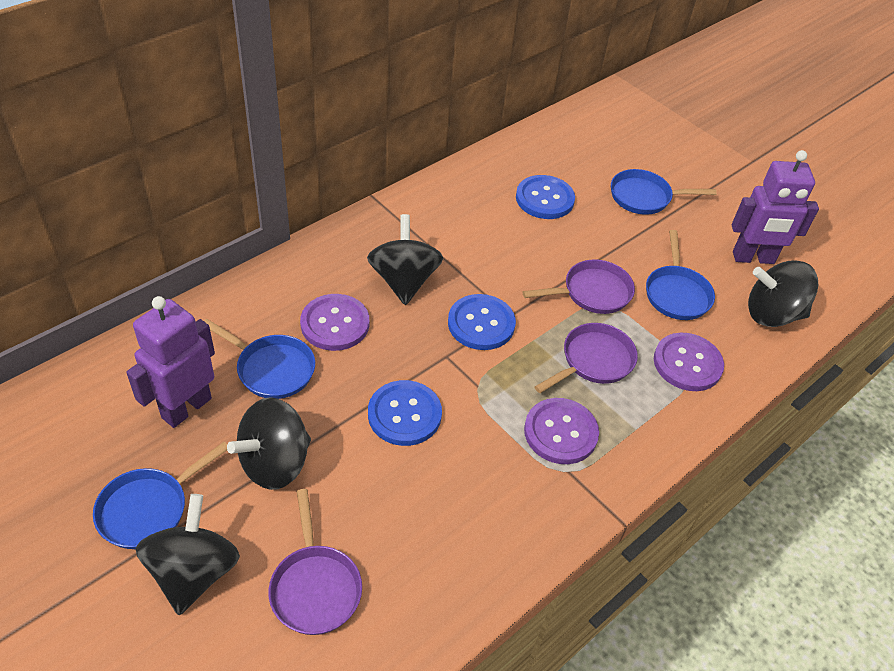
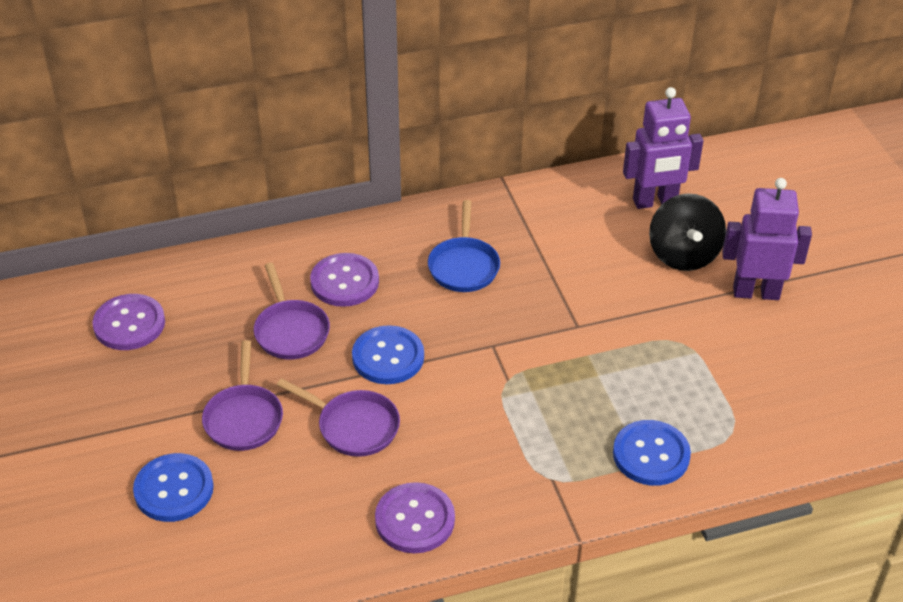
black spinning top: [136,494,240,615] [227,397,311,490] [367,214,443,305] [748,260,818,327] = 4 -> [649,193,726,271] = 1
blue pan: [93,442,227,549] [204,319,315,399] [611,169,717,215] [646,230,715,320] = 4 -> [428,200,500,292] = 1

